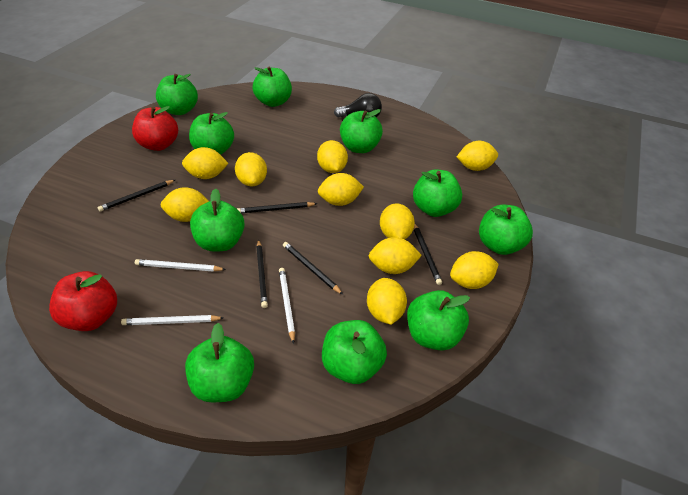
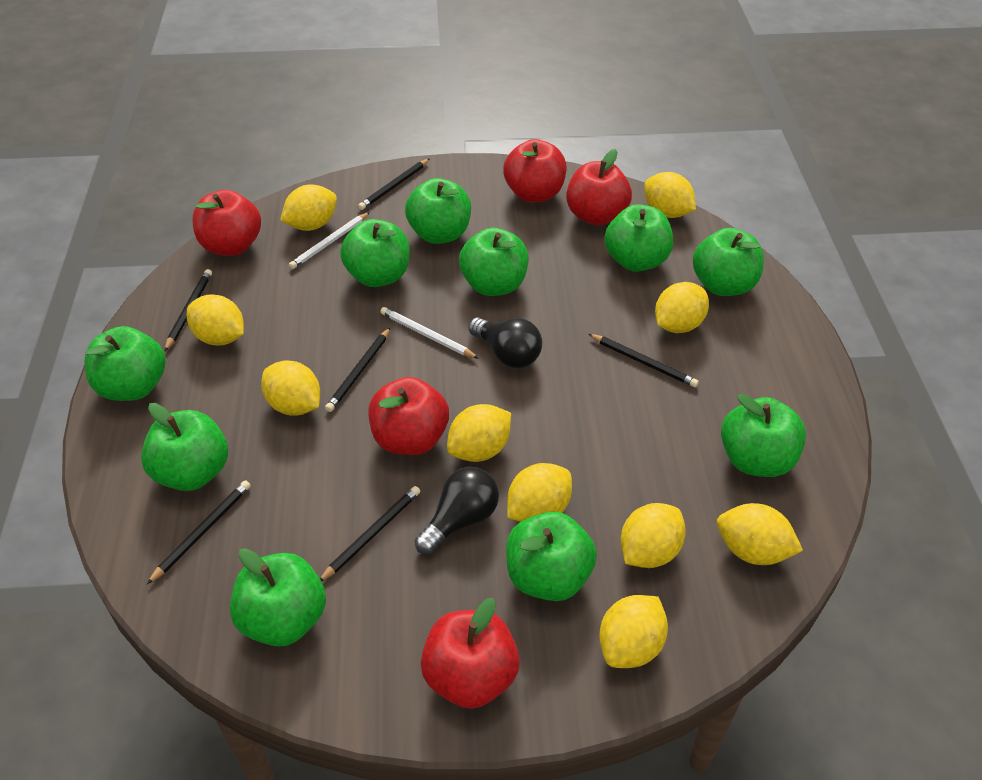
black light bulb: [334,93,382,118] = 1 -> [415,467,499,554] [468,317,542,368] = 2
black pencil: [98,180,175,212] [237,202,318,214] [256,239,268,308] [283,242,343,295] [414,224,442,285] = 5 -> [147,480,251,584] [164,269,212,352] [320,486,420,581] [325,327,391,412] [358,158,430,210] [589,334,699,387] = 6
red apple: [49,271,117,331] [132,106,178,151] = 2 -> [192,190,261,256] [368,377,449,455] [421,598,520,709] [503,139,567,202] [566,149,632,226] = 5
white pencil: [121,315,224,325] [135,259,226,272] [279,268,295,344] = 3 -> [289,212,370,269] [380,307,479,359] = 2

